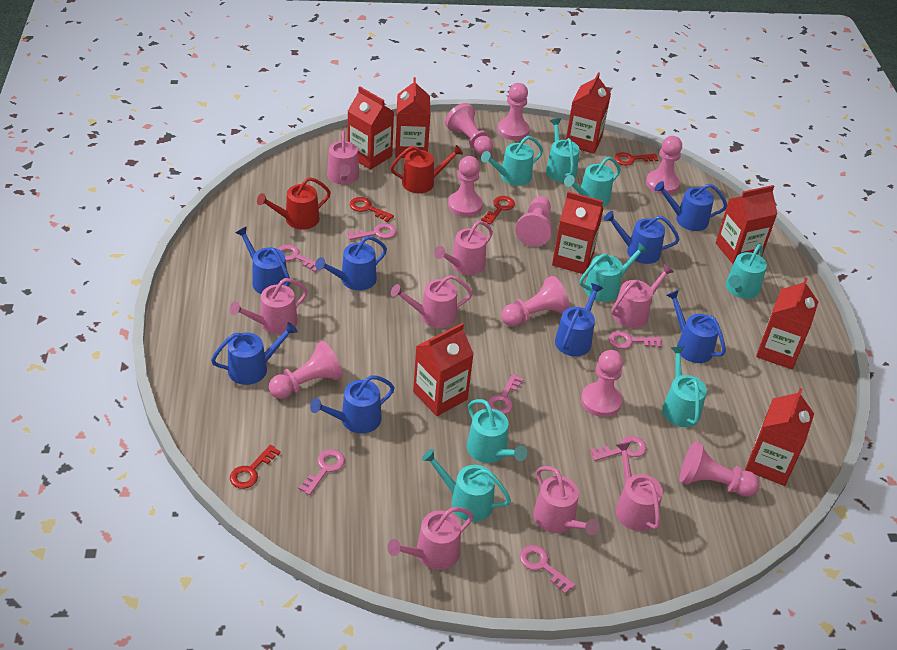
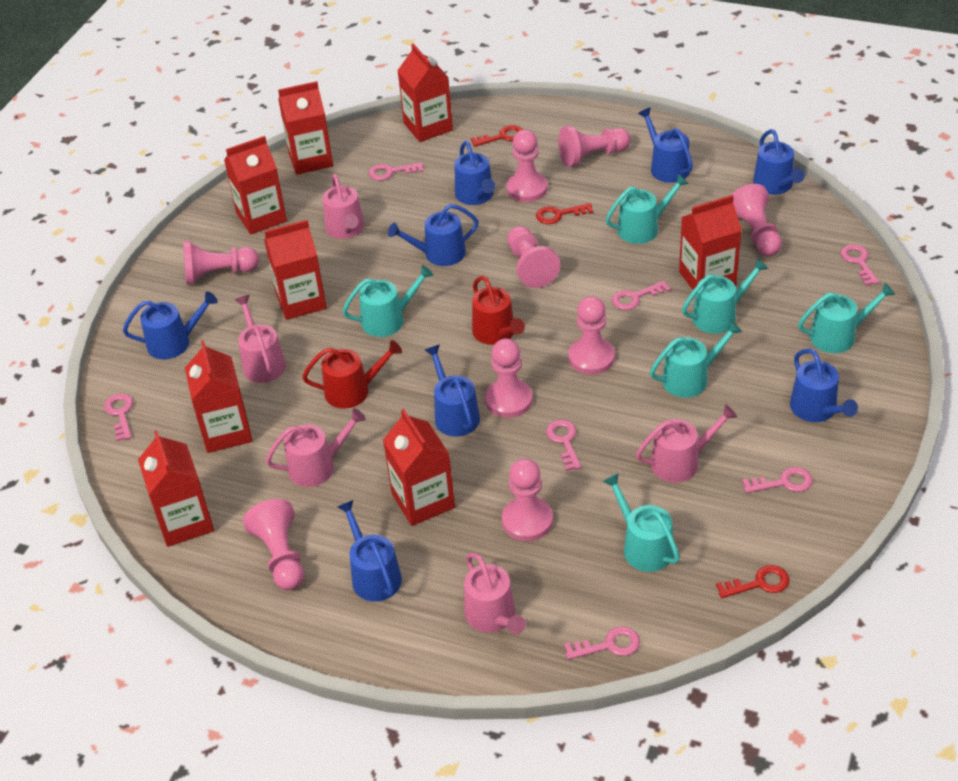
pink watering can: [230,278,308,334] [327,131,359,185] [387,507,474,570] [391,275,473,328] [434,221,493,275] [533,466,599,535] [611,264,674,328] [615,442,663,531] = 8 -> [235,295,286,383] [266,408,366,487] [323,174,365,239] [464,553,526,635] [636,404,737,483] = 5
red key: [230,445,281,489] [350,197,394,222] [481,196,515,225] [614,152,658,166] = 4 -> [471,125,523,147] [536,203,593,224] [716,565,790,598] = 3
turquoise watering can: [422,449,511,522] [467,399,527,463] [481,136,543,186] [546,118,580,182] [564,156,621,207] [580,243,648,302] [662,347,707,427] [726,244,767,299] = 8 -> [343,265,434,337] [603,473,680,572] [606,174,689,244] [650,321,742,398] [682,258,769,334] [798,283,895,353] = 6

